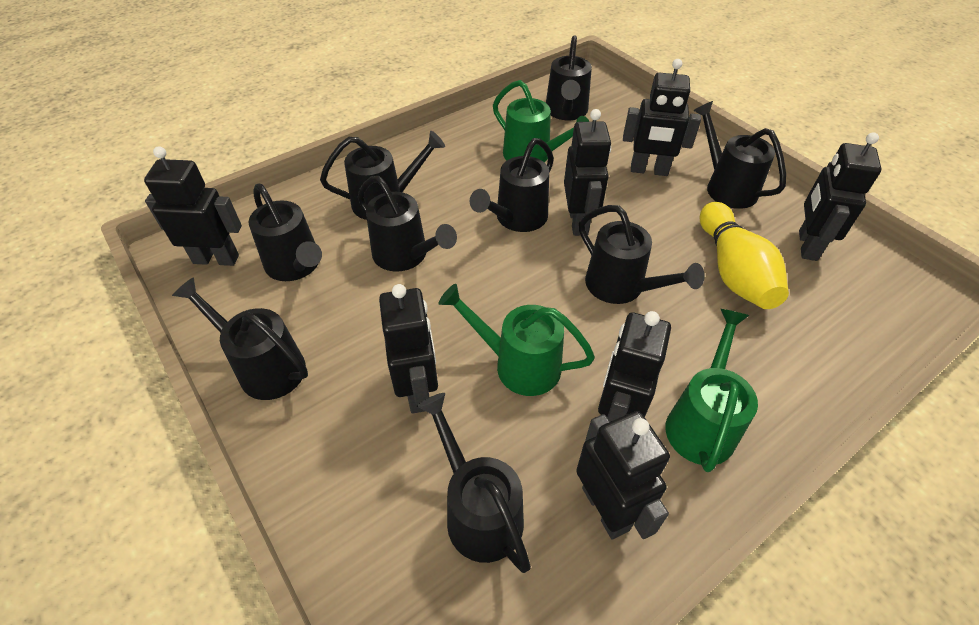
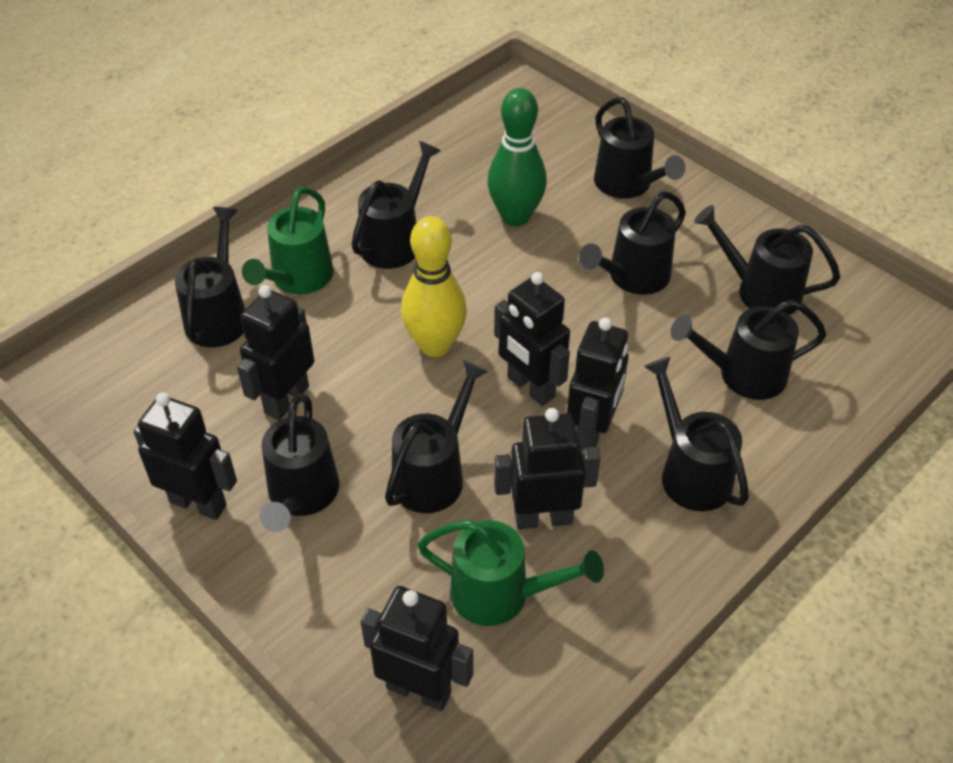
black robot: [144,146,242,266] [379,284,438,414] [564,109,611,236] [576,411,670,539] [598,311,671,422] [623,59,701,176] [799,132,882,261] = 7 -> [134,392,237,520] [237,285,314,420] [361,586,473,711] [494,272,570,406] [494,408,601,529] [567,317,628,451] = 6
green bowling pin: none = 0 -> [487,88,547,226] = 1
green watering can: [439,284,595,396] [493,80,590,163] [665,309,758,472] = 3 -> [242,187,334,294] [418,520,604,626] = 2

